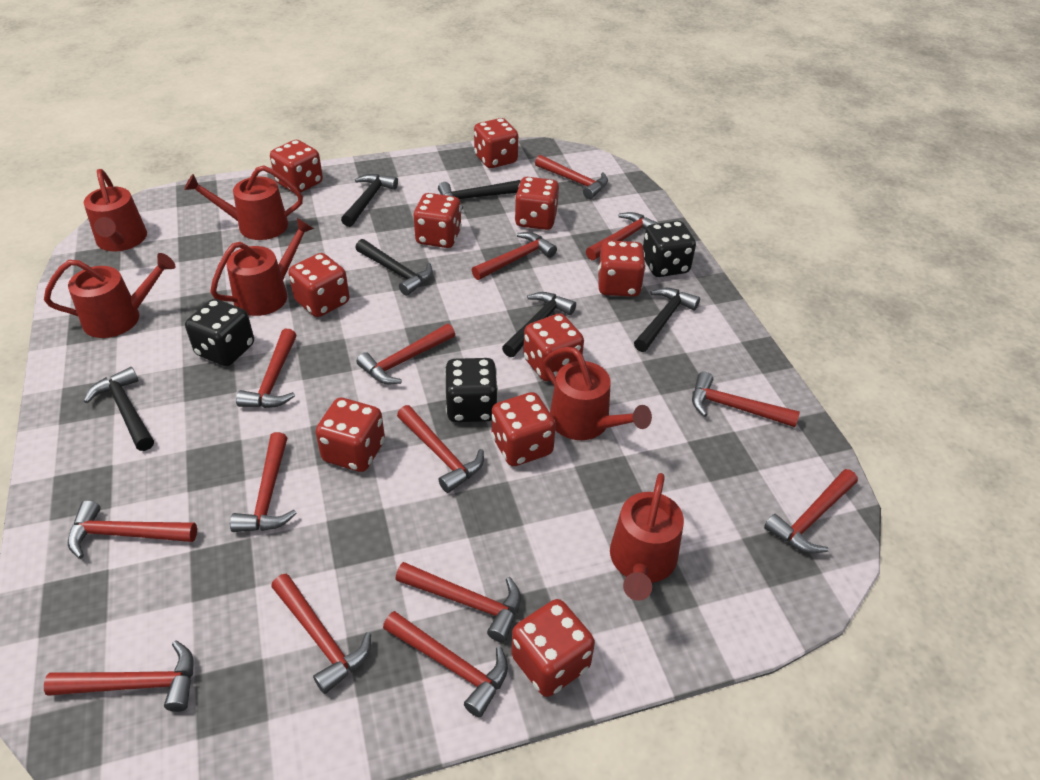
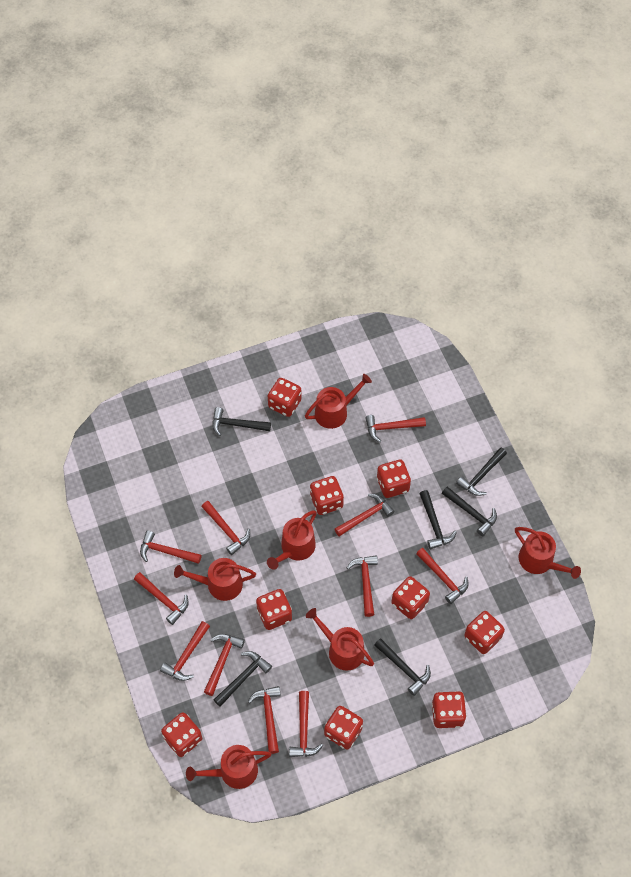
black dice: [185,299,254,366] [445,358,498,422] [643,221,696,277] = 3 -> none = 0
red dice: [270,140,323,193] [289,253,349,317] [315,398,385,472] [414,193,462,248] [474,118,518,168] [492,392,556,466] [511,599,595,697] [514,177,559,230] [523,313,584,381] [598,240,646,297] = 10 -> [161,712,202,757] [256,589,292,630] [268,378,302,417] [310,476,344,515] [324,706,363,749] [377,460,411,498] [392,576,430,619] [432,691,467,728] [464,611,505,654] = 9
red hammer: [44,640,193,712] [68,500,197,559] [230,432,297,532] [236,328,296,408] [271,574,371,694] [356,324,455,384] [383,611,508,717] [395,562,521,642] [397,405,484,493] [472,232,557,280] [535,155,608,199] [586,212,658,260] [692,372,800,427] [764,469,858,554] = 14 -> [134,572,189,625] [140,531,202,564] [160,621,210,681] [201,501,250,555] [204,634,245,696] [248,686,281,754] [289,691,323,757] [334,494,395,536] [347,555,378,617] [365,415,426,442] [416,548,468,604] = 11

